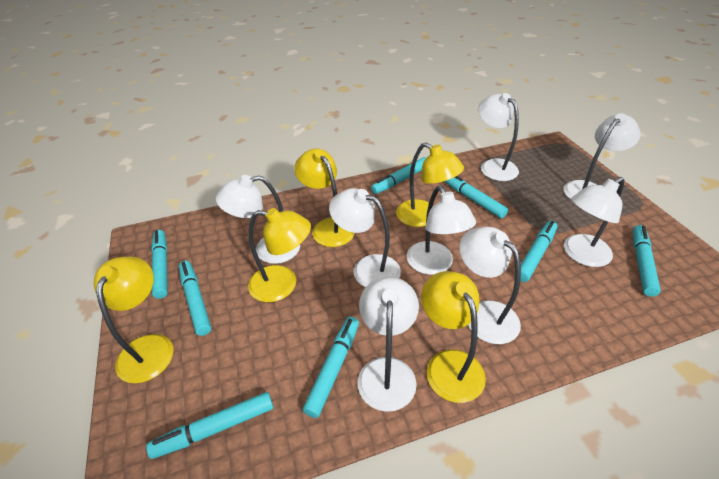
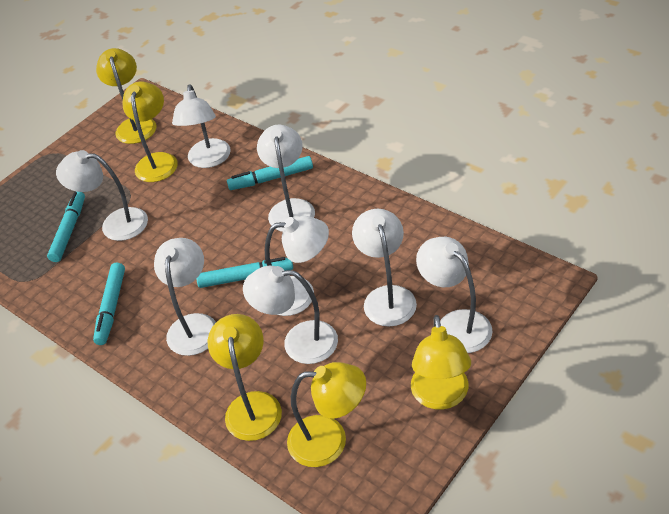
turquoise marker: [146,392,273,459] [151,230,168,299] [179,261,211,336] [303,317,359,418] [371,157,426,194] [444,176,508,218] [520,221,557,282] [633,225,661,297] = 8 -> [47,191,85,262] [93,263,125,345] [196,257,293,288] [227,156,313,190] = 4

